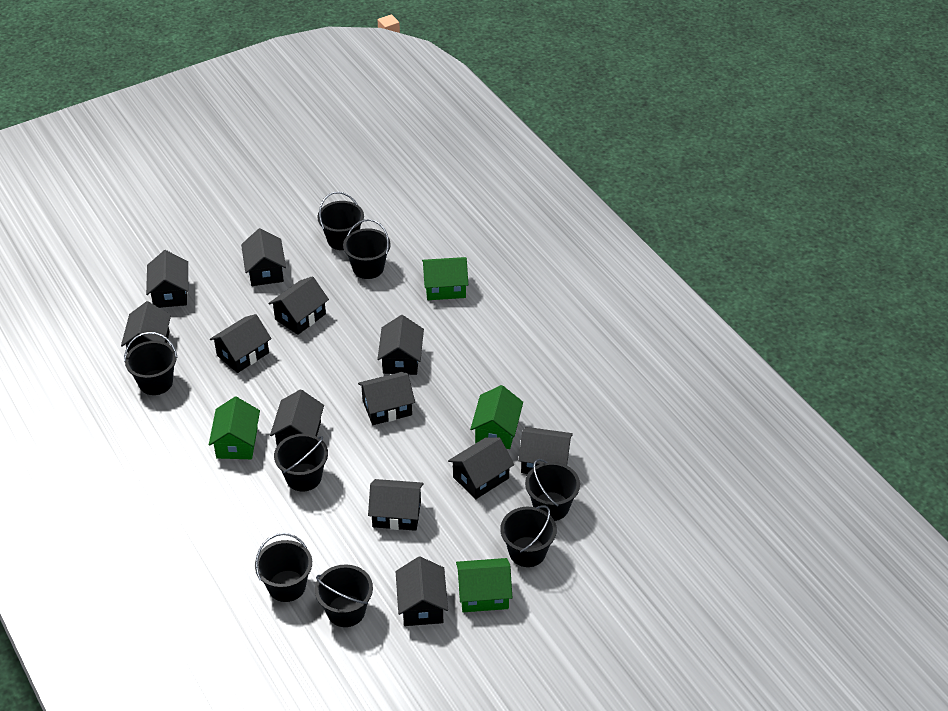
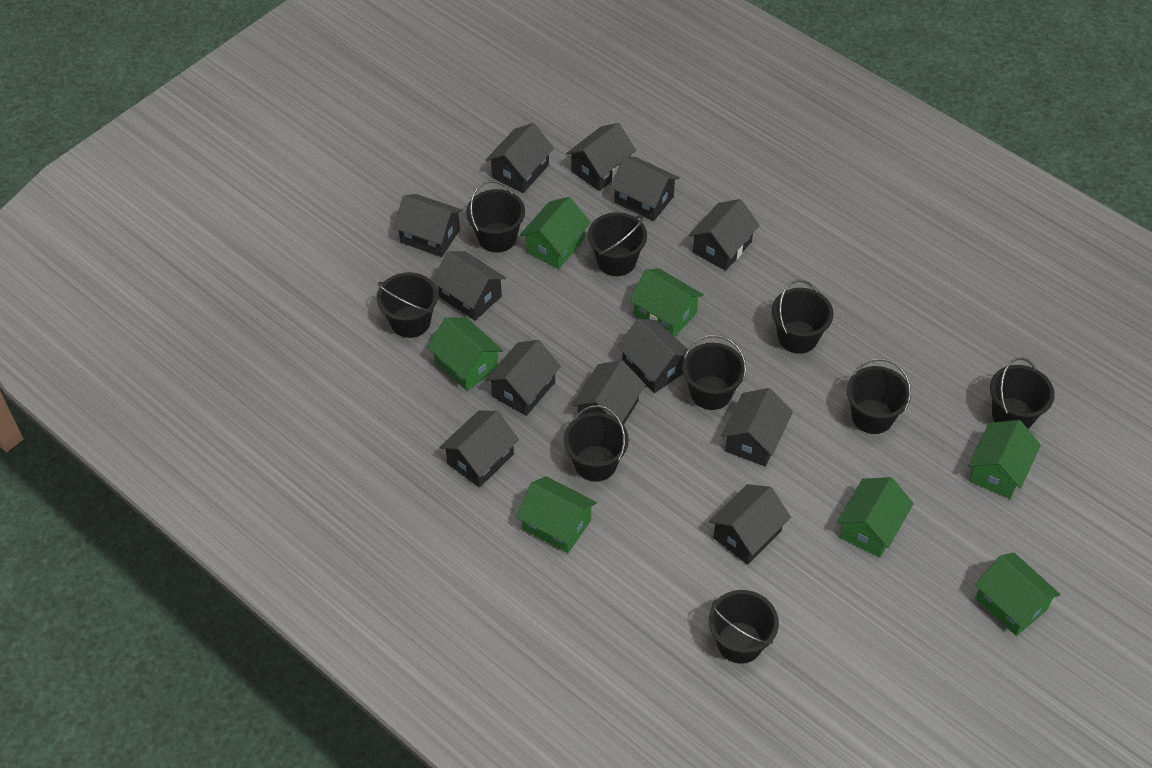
black bucket: [124,332,178,395] [255,533,312,602] [274,433,328,492] [315,564,373,627] [317,192,364,250] [343,219,391,279] [500,505,557,567] [525,459,580,521] = 8 -> [377,272,438,338] [466,180,525,253] [564,405,629,482] [588,212,647,276] [682,335,746,410] [709,590,779,664] [772,280,833,354] [847,358,911,434] [990,357,1055,429] = 9
green house: [209,397,260,459] [422,257,468,300] [456,558,512,612] [470,385,523,449] = 4 -> [427,317,503,391] [516,476,597,553] [520,197,591,269] [629,269,704,337] [837,477,914,558] [968,420,1041,499] [975,553,1061,636] = 7

